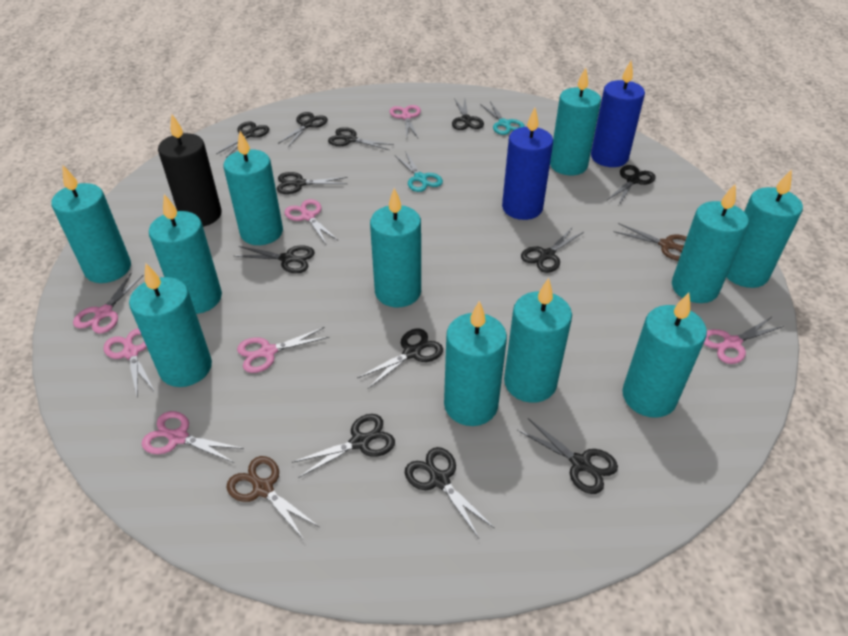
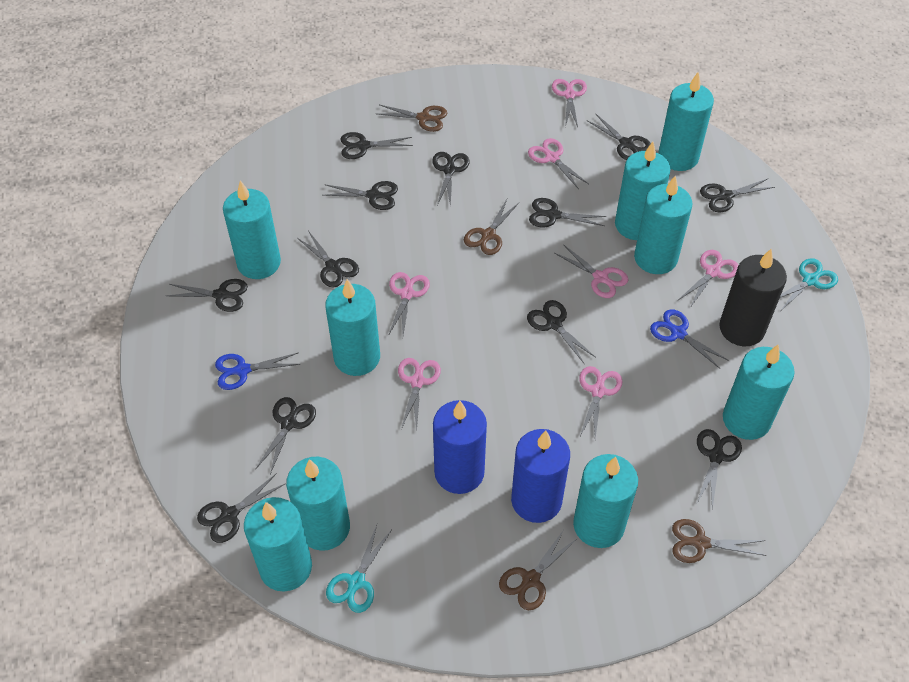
blue scissors: none = 0 -> [215,352,301,390] [650,309,729,369] = 2
brown scissors: [227,456,319,540] [614,223,687,261] = 2 -> [377,105,447,132] [464,199,519,255] [499,530,578,610] [672,519,767,563] = 4
turquoise candle: [51,166,131,283] [129,263,212,387] [149,194,222,314] [224,131,283,245] [370,188,421,307] [444,300,507,426] [504,278,572,403] [550,68,601,175] [622,293,707,418] [672,184,749,303] [726,169,803,288] = 11 -> [223,181,281,279] [244,497,312,592] [286,457,350,551] [325,279,380,376] [573,454,638,548] [615,142,670,240] [634,176,693,274] [659,71,714,171] [723,345,795,440] = 9

